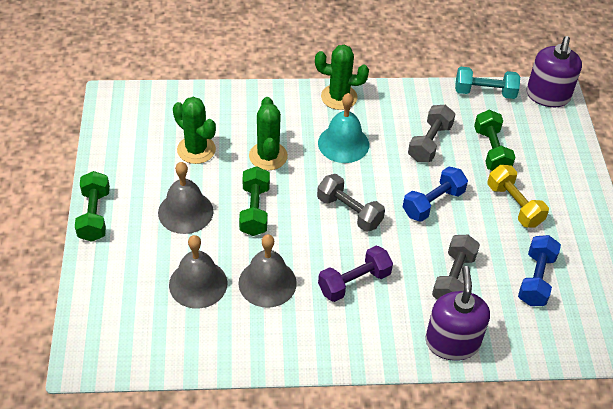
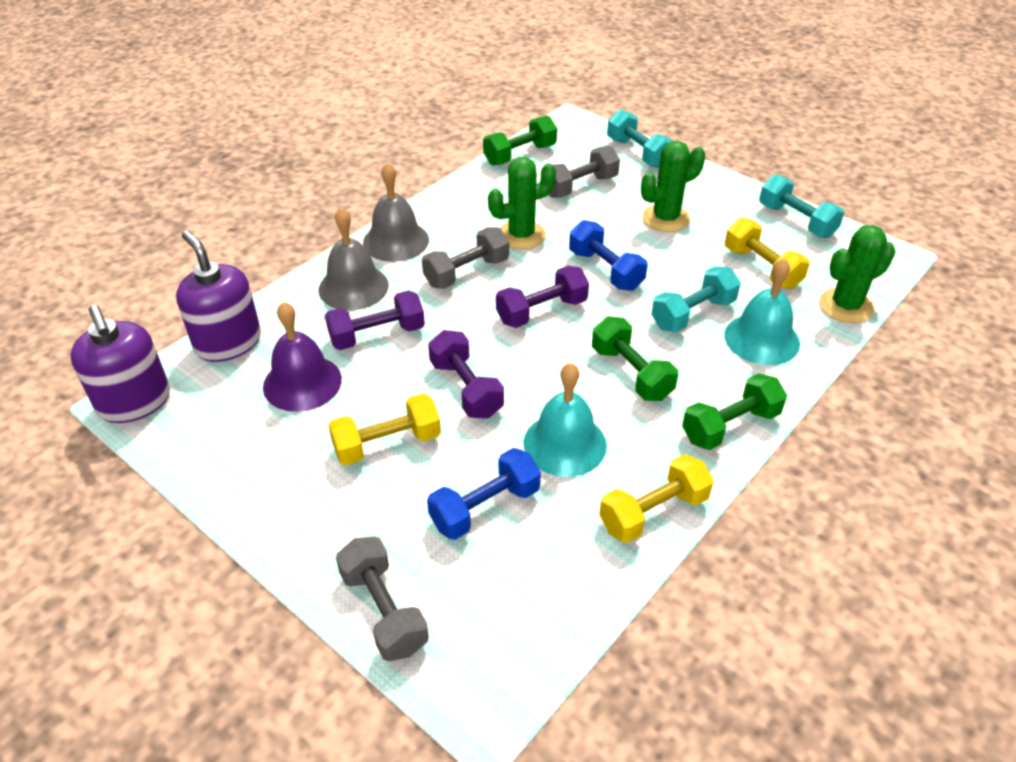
grey bell: [158,162,213,234] [169,235,227,309] [239,234,297,308] = 3 -> [319,208,389,310] [363,162,429,262] = 2
purple bell: none = 0 -> [263,301,342,412] = 1
purple dumbbell: [318,246,393,302] = 1 -> [325,290,425,350] [428,330,504,418] [496,266,589,328] = 3
turquoise bell: [318,93,369,163] = 1 -> [524,363,607,477] [724,258,800,365] = 2
turquoise dumbbell: [455,67,520,99] = 1 -> [607,109,672,168] [651,266,741,332] [759,174,844,238] = 3
yellow dumbbell: [487,165,549,228] = 1 -> [328,393,441,465] [599,454,714,543] [725,217,810,289] = 3

